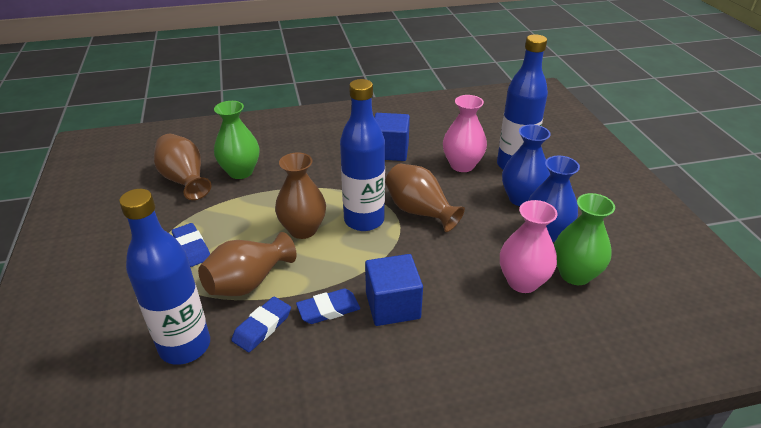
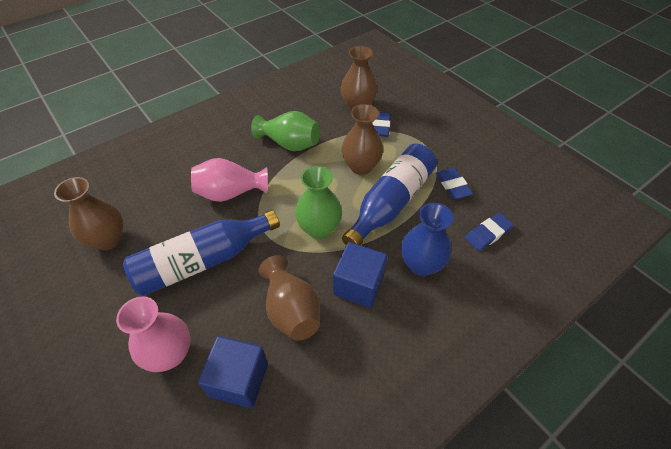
blue bottle: [119,189,210,365] [340,79,385,231] [497,34,548,169] = 3 -> [123,210,280,296] [342,144,437,245] = 2
blue vase: [502,125,551,206] [528,156,580,242] = 2 -> [401,203,454,276] = 1

